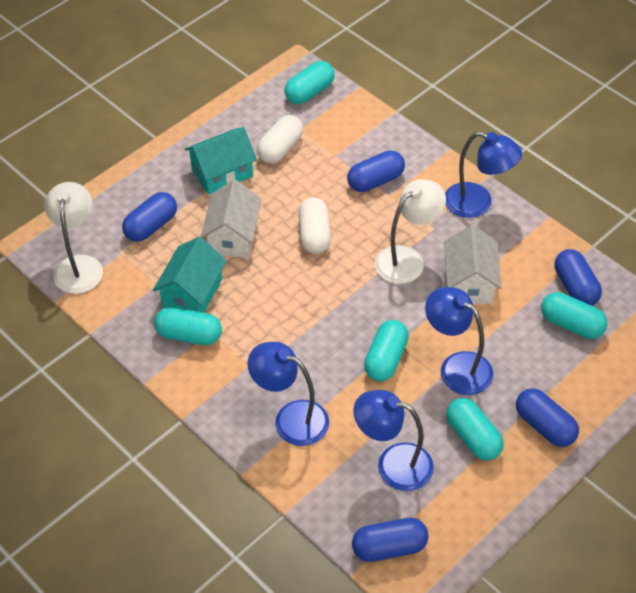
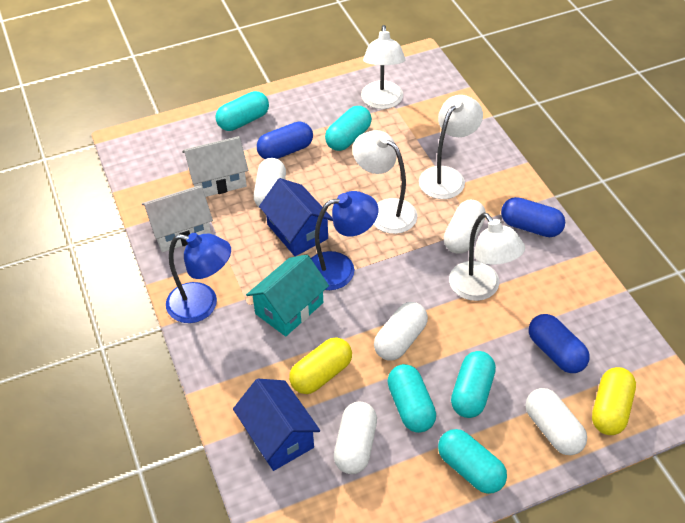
blue capsule: [122,192,177,242] [347,150,405,192] [352,518,429,562] [516,388,579,447] [555,249,602,306] = 5 -> [257,121,313,159] [501,197,565,237] [529,314,590,373] = 3
blue house: none = 0 -> [233,379,320,471] [259,178,333,256] = 2
blue lamp: [248,342,329,446] [353,390,434,491] [425,287,493,395] [445,131,522,218] = 4 -> [166,233,231,323] [311,191,378,290] = 2
turquoise house: [153,237,227,313] [185,127,257,195] = 2 -> [246,254,329,336] = 1
white capsule: [257,115,303,164] [298,197,331,254] = 2 -> [254,158,286,208] [334,402,377,474] [374,302,428,361] [444,200,486,253] [526,388,587,455] = 5
white lamp: [44,182,103,294] [374,179,446,284] = 2 -> [352,130,417,234] [361,25,405,109] [419,95,483,199] [449,213,525,301] = 4
yellow capsule: none = 0 -> [289,338,352,394] [592,367,636,435] = 2

